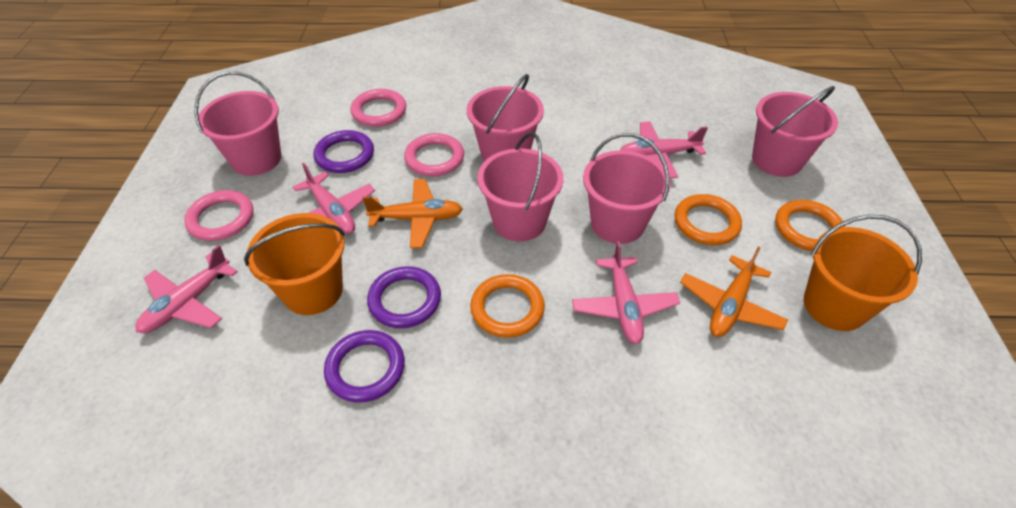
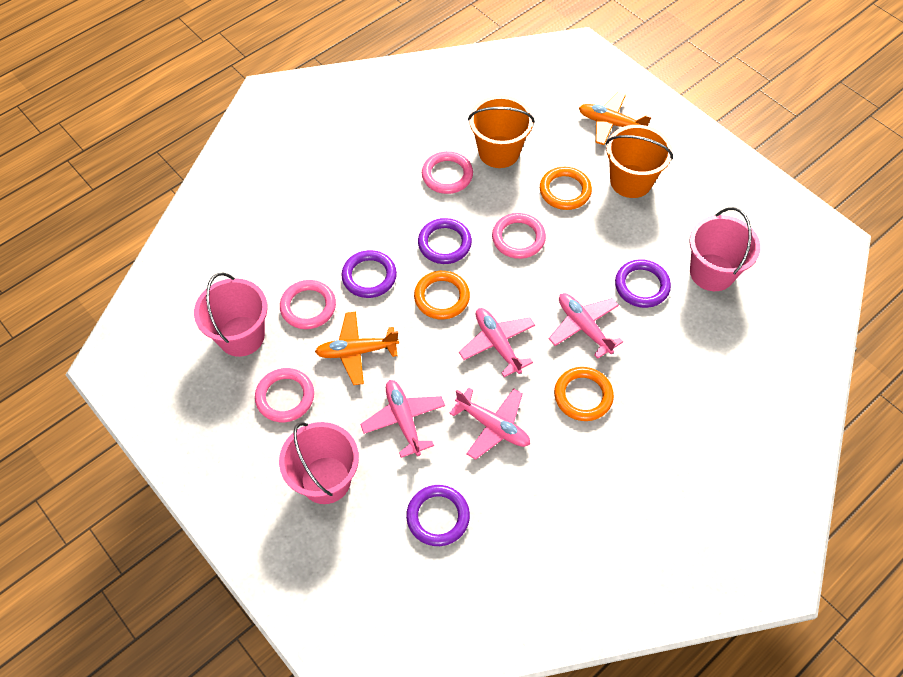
pink bucket: [194,72,281,176] [467,74,544,162] [478,133,564,241] [583,133,670,244] [752,86,838,177] = 5 -> [194,272,268,357] [279,422,359,504] [690,207,760,291] = 3
pink ring: [184,190,253,241] [350,89,406,127] [404,133,464,176] = 3 -> [255,368,314,422] [280,280,336,329] [422,151,473,194] [492,213,546,259] = 4
purple ring: [314,130,374,173] [324,330,405,403] [367,266,441,328] = 3 -> [341,250,397,298] [406,485,470,546] [418,218,472,264] [615,259,671,308] = 4

